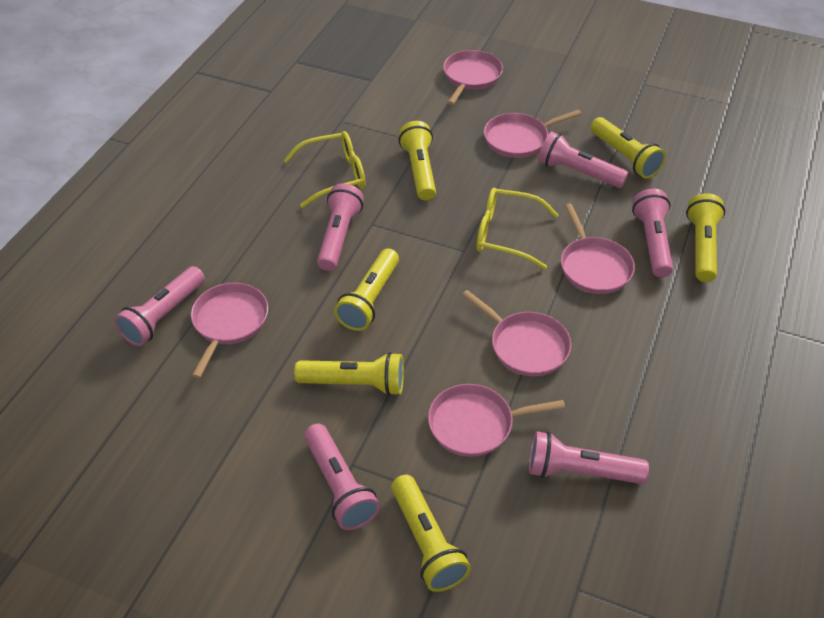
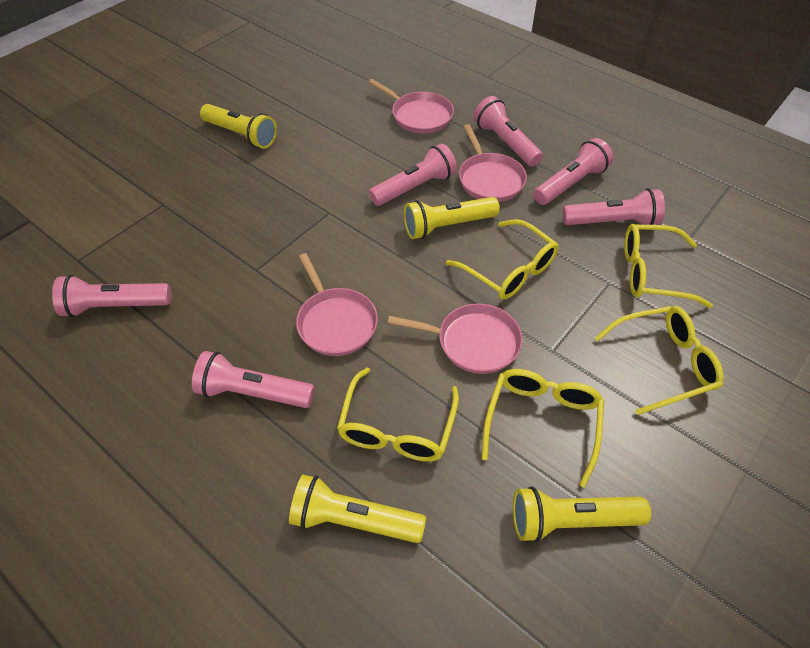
pink pan: [191,283,268,378] [428,384,565,457] [443,50,503,105] [462,290,571,376] [484,109,582,158] [561,203,635,294] = 6 -> [296,253,378,356] [368,79,454,134] [388,303,523,374] [459,124,527,202] = 4
yellow flashlight: [294,352,404,396] [334,248,399,331] [391,475,471,592] [398,121,436,200] [591,117,666,179] [686,193,725,282] = 6 -> [200,104,277,149] [289,475,426,543] [404,197,500,239] [513,486,651,543] = 4
yellow glasses: [284,131,365,208] [477,188,559,269] = 2 -> [337,368,459,462] [446,219,559,299] [482,369,604,488] [595,306,724,415] [624,224,713,308] = 5

